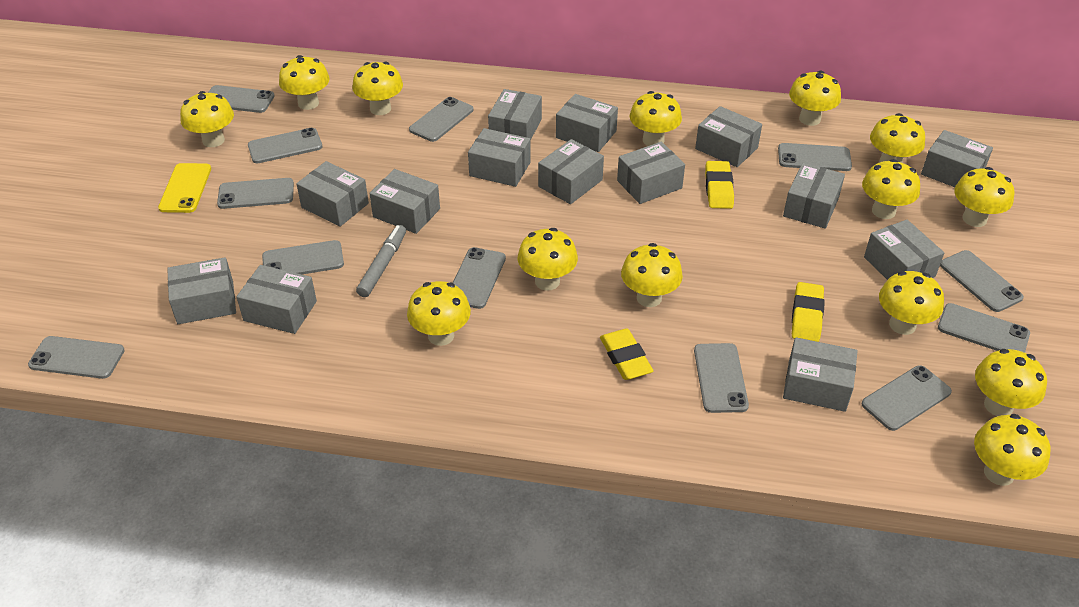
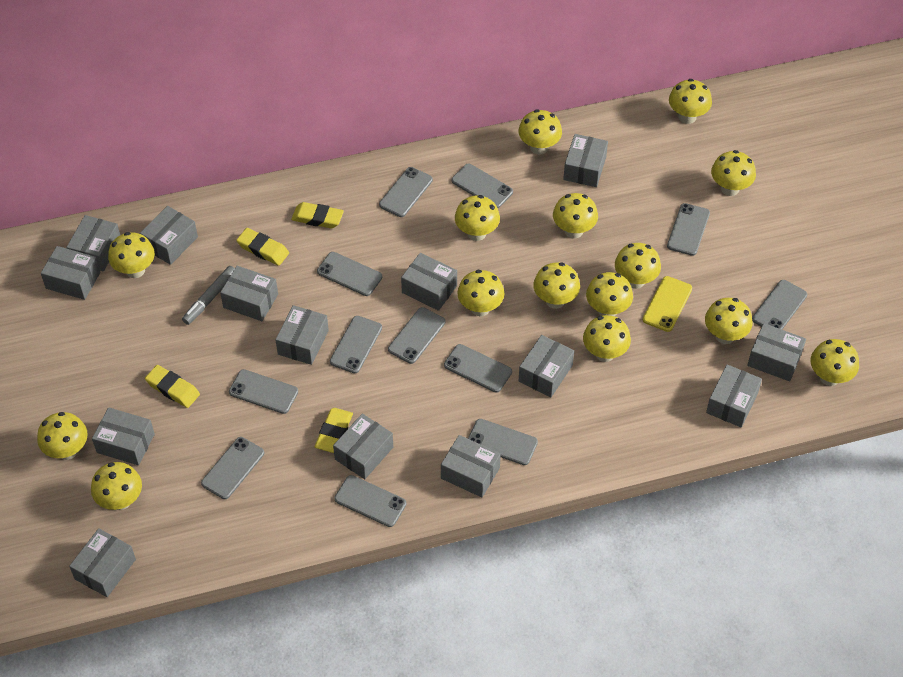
yellow eraser: [600,328,653,380] [705,161,734,209] [792,282,825,342] = 3 -> [145,365,200,408] [236,228,289,266] [291,202,344,229] [315,408,353,453] = 4
yellow mushroom: [180,91,234,147] [279,55,330,110] [352,62,403,115] [407,281,471,346] [518,228,578,291] [621,243,683,307] [630,91,682,146] [789,71,841,126] [862,159,920,219] [870,113,925,163] [879,271,944,335] [954,167,1014,227] [974,414,1050,486] [975,349,1047,416] = 14 -> [37,412,88,460] [91,462,142,510] [108,232,155,278] [455,195,500,241] [457,270,504,316] [518,109,562,155] [533,262,580,309] [553,193,598,239] [583,315,631,362] [586,272,633,316] [615,243,661,289] [669,79,712,124] [705,298,753,344] [711,150,756,196] [811,339,859,386] = 15

